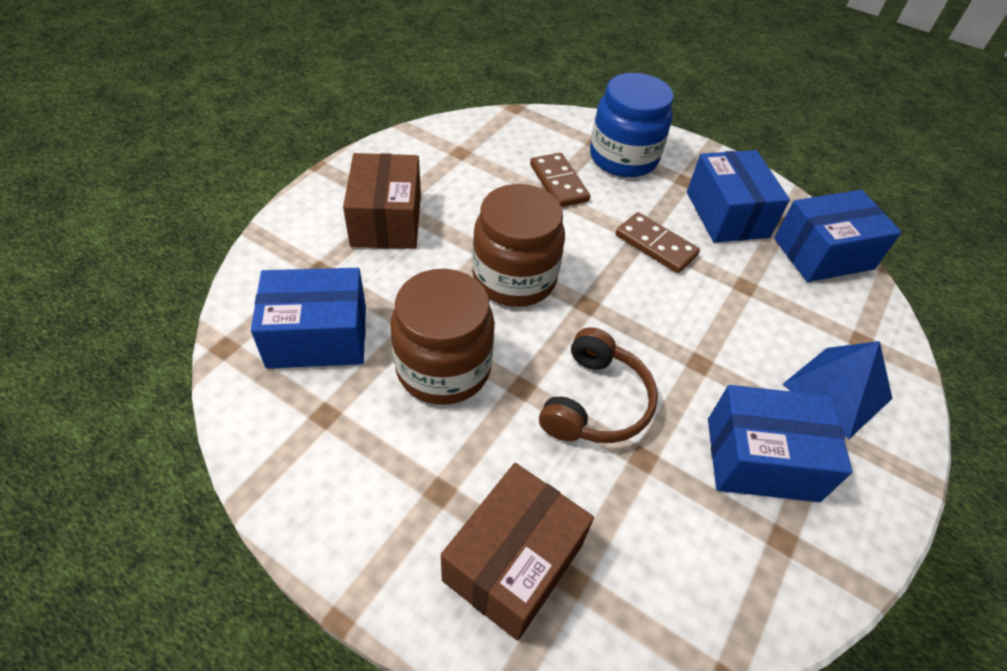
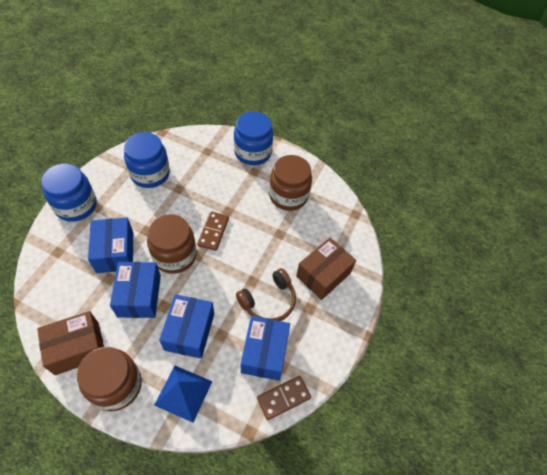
blue jar: [590,73,674,177] = 1 -> [41,164,97,222] [124,132,170,188] [234,111,273,165] = 3
brown jar: [390,269,495,405] [472,184,565,307] = 2 -> [77,347,142,411] [147,214,197,274] [269,155,312,211] = 3

